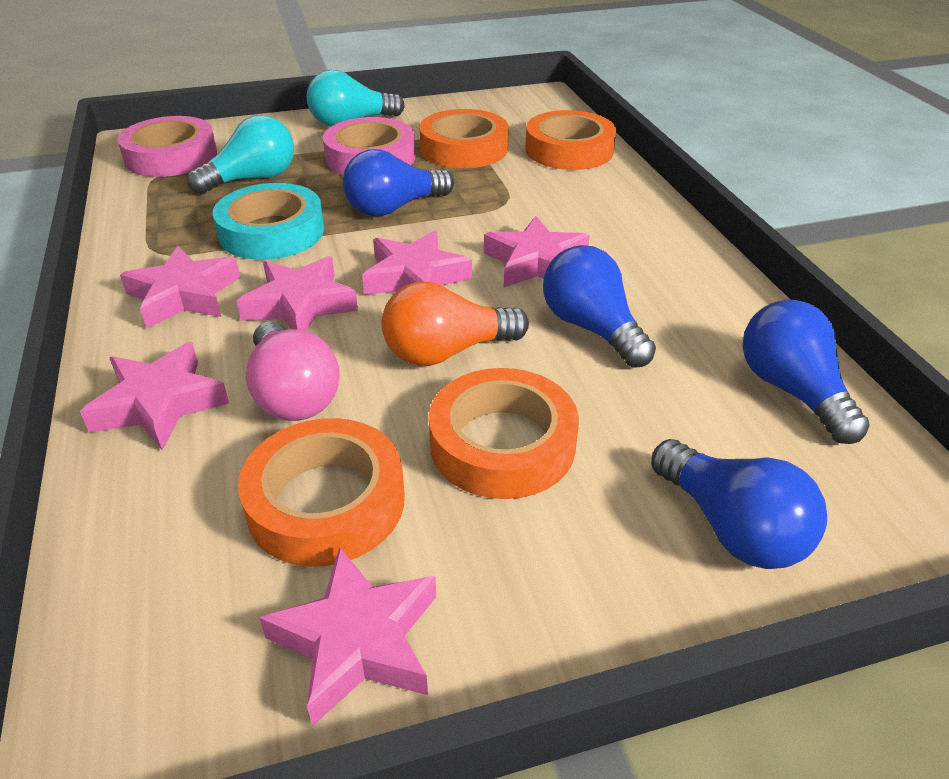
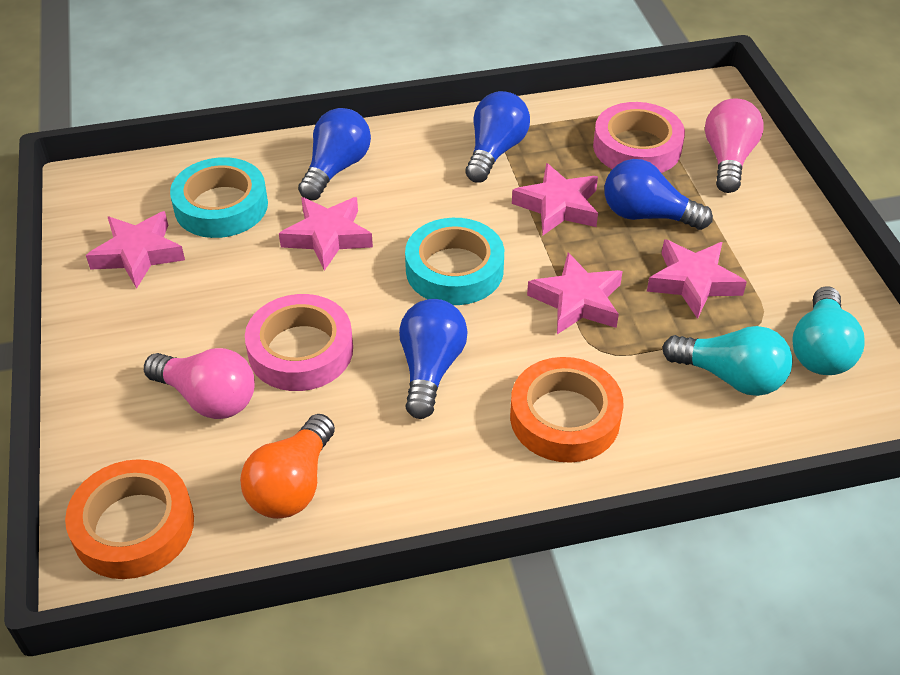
orange tape: [238,418,405,567] [419,109,509,168] [429,368,579,499] [525,110,616,170] = 4 -> [65,459,194,579] [510,357,624,463] = 2
pink light bulb: [246,321,340,421] = 1 -> [144,348,255,419] [705,98,764,193] = 2
pink star: [80,342,229,451] [120,246,240,328] [237,256,358,331] [259,547,436,726] [362,230,472,295] [484,216,590,287] = 6 -> [86,211,185,289] [279,197,373,271] [512,163,598,235] [527,253,623,334] [647,239,747,319] = 5
turquoise tape: [213,183,324,260] = 1 -> [170,157,268,238] [405,218,504,305] = 2

